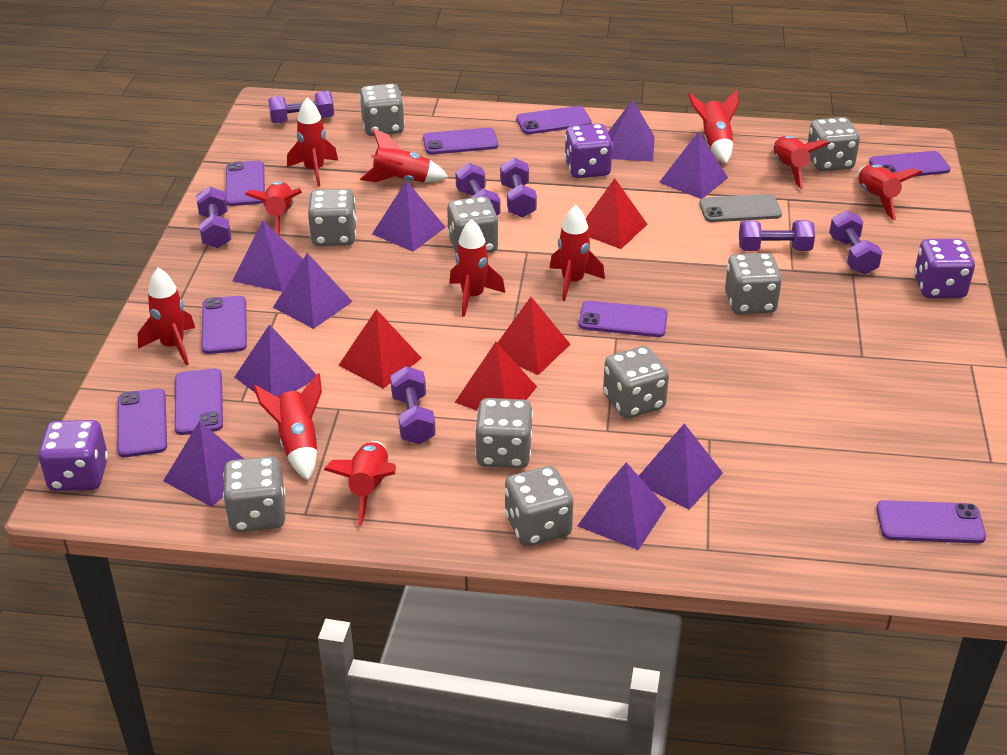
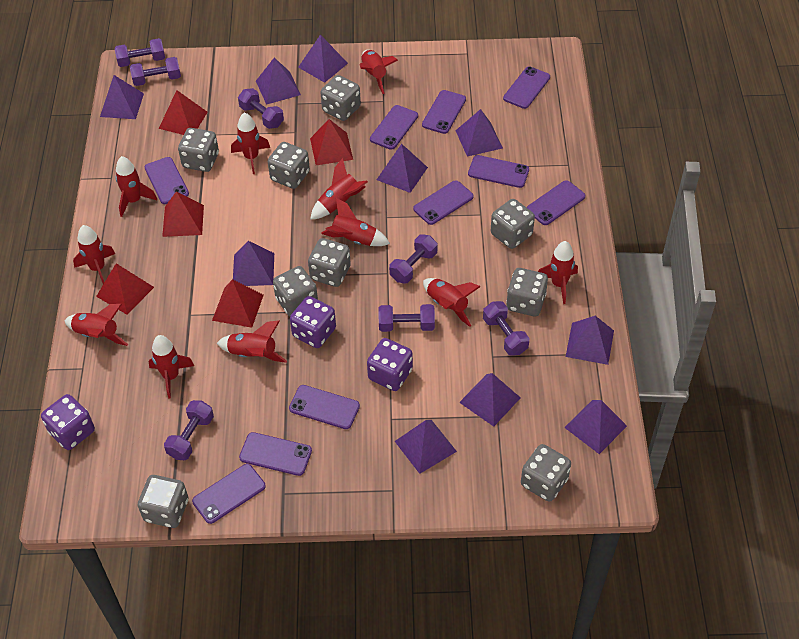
grey phone: [699,194,782,222] = 1 -> none = 0
purple phone: [117,388,167,457] [174,369,223,435] [201,296,247,354] [226,161,265,206] [423,128,498,154] [516,106,592,134] [579,301,668,337] [869,151,951,177] [876,500,986,543] = 9 -> [145,157,189,204] [192,464,266,524] [239,432,312,476] [289,385,360,429] [370,105,418,150] [413,180,474,225] [422,90,466,134] [468,155,529,188] [503,66,550,109] [527,180,586,225] = 10
purple pyramid: [163,421,244,507] [232,220,303,292] [235,324,317,397] [273,253,353,329] [372,180,446,252] [577,462,666,550] [608,99,654,161] [639,423,723,510] [659,131,728,199] = 9 -> [100,75,144,119] [233,241,274,286] [256,58,301,105] [298,35,348,83] [376,144,428,193] [395,420,457,474] [455,109,503,157] [459,373,521,427] [564,400,627,454] [566,316,614,365] = 10
red pyramid: [338,309,422,389] [455,342,537,411] [498,297,570,375] [586,178,648,249] = 4 -> [96,263,154,314] [159,90,208,135] [162,191,204,237] [212,279,264,328] [310,119,353,165] = 5

